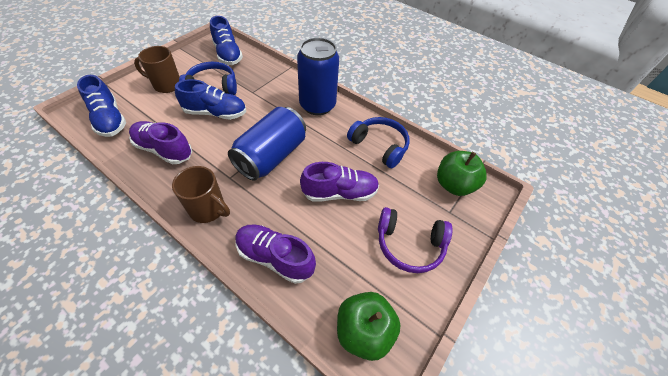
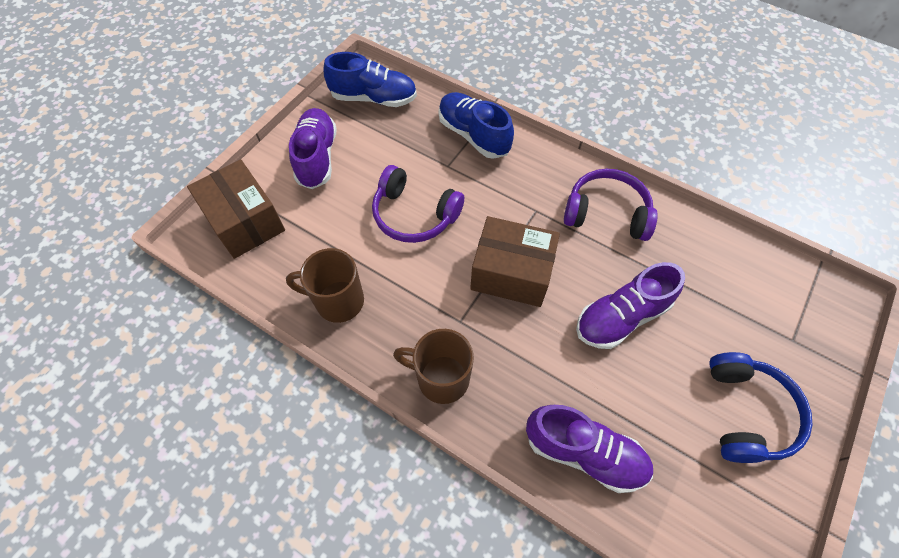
blue can: [228,107,306,181] [297,37,339,115] = 2 -> none = 0
blue headphones: [179,62,237,95] [347,117,410,168] = 2 -> [709,352,813,463] = 1
blue shoe: [77,75,126,137] [175,79,246,120] [210,16,243,65] = 3 -> [323,52,417,107] [438,92,514,159] = 2
brown box: none = 0 -> [187,159,285,259] [470,216,560,307] = 2
green apple: [337,292,401,361] [437,151,486,196] = 2 -> none = 0
purple headphones: [378,207,453,273] = 1 -> [372,165,464,243] [564,169,658,241] = 2

